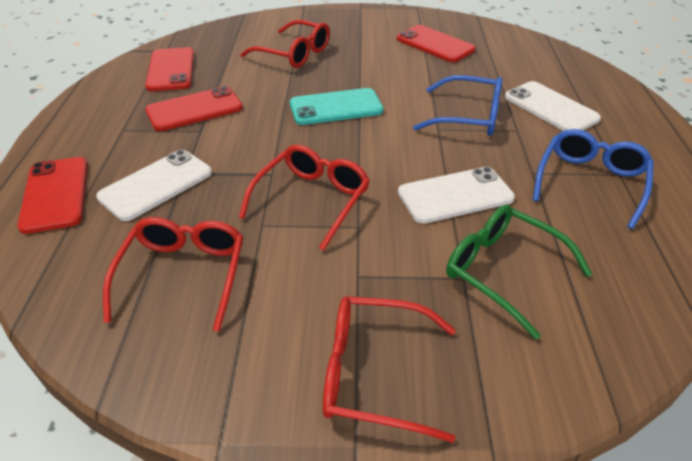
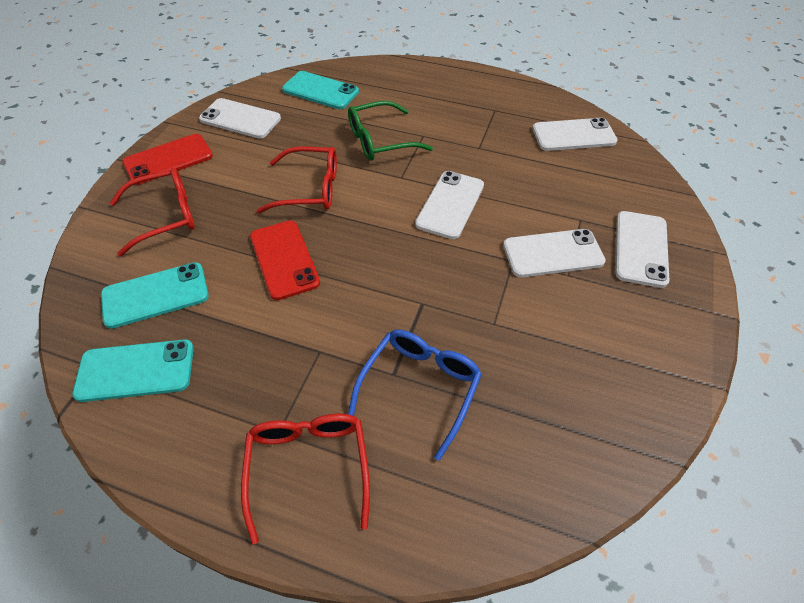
blue glasses: [413,75,502,136] [533,129,654,229] = 2 -> [348,330,482,461] = 1
red glasses: [103,217,244,331] [239,144,370,251] [240,20,330,68] [323,296,456,443] = 4 -> [110,168,195,256] [241,414,370,544] [256,146,337,214] = 3
red phone: [17,157,88,234] [145,47,194,91] [145,86,243,131] [397,25,476,62] = 4 -> [122,134,213,185] [250,220,320,300] = 2
turquoise phone: [290,88,383,125] = 1 -> [72,339,194,402] [101,262,209,329] [282,71,359,109] = 3
white phone: [96,150,212,221] [398,167,515,224] [505,81,601,131] = 3 -> [199,98,281,139] [415,171,484,239] [503,229,606,277] [532,117,617,151] [615,211,669,288] = 5

